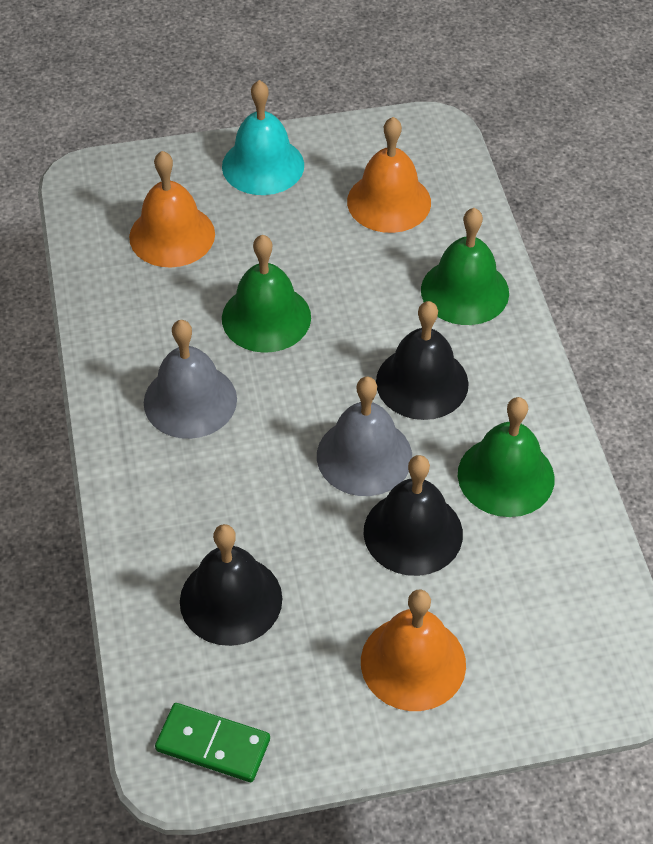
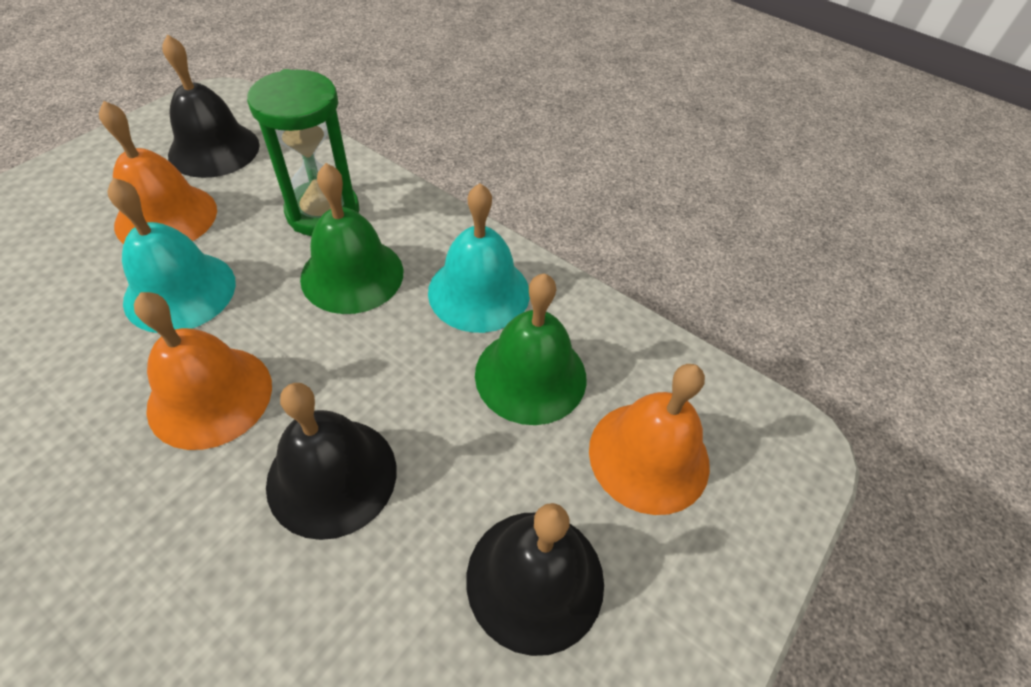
green bell: [222,235,311,353] [421,208,509,325] [458,397,554,517] = 3 -> [300,163,403,314] [475,273,587,425] = 2
green domino: [155,703,270,782] = 1 -> none = 0
green hourglass: none = 0 -> [247,69,360,236] = 1
grey bell: [144,320,237,439] [317,376,412,496] = 2 -> none = 0
turquoise bell: [222,80,304,195] = 1 -> [107,178,236,333] [428,183,530,333] = 2

